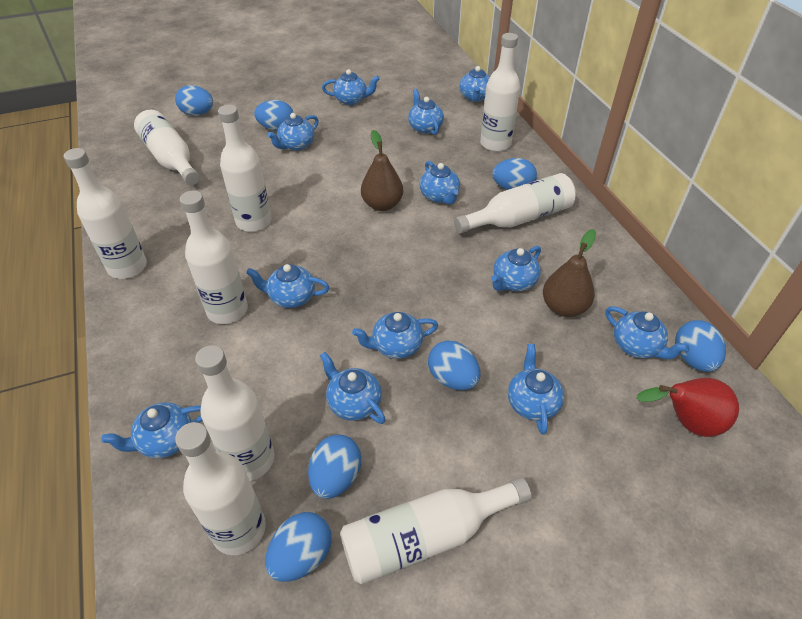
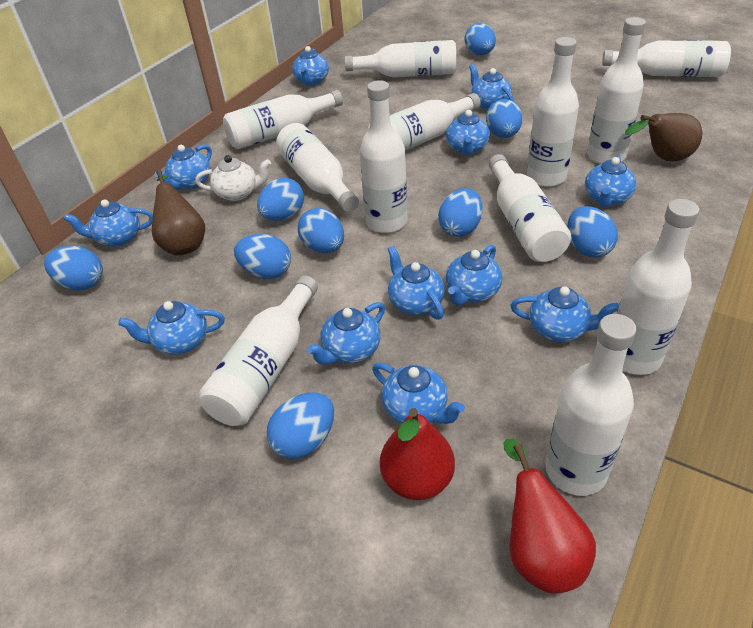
blue egg: [175,85,213,116] [254,100,294,131] [265,512,332,582] [308,435,361,499] [428,340,480,390] [492,158,537,190] [675,320,726,372] = 7 -> [44,246,103,290] [234,234,291,279] [257,178,304,221] [267,392,334,459] [298,208,344,253] [438,188,482,237] [465,23,496,55] [486,99,522,138] [568,206,618,258] = 9
red pear: [636,378,739,437] = 1 -> [380,408,455,500] [503,439,596,594] = 2
white bottle: [64,148,147,279] [134,110,200,185] [175,422,266,555] [180,191,248,324] [195,345,274,481] [218,105,271,232] [340,477,532,584] [454,173,576,234] [480,33,520,152] = 9 -> [199,276,318,426] [223,90,343,149] [276,123,359,212] [345,40,456,77] [359,80,407,233] [367,93,481,151] [489,154,572,262] [527,37,579,187] [545,314,636,496] [587,17,646,164] [602,40,731,77] [617,199,699,375] = 12
white teapot: none = 0 -> [195,155,271,201] = 1

